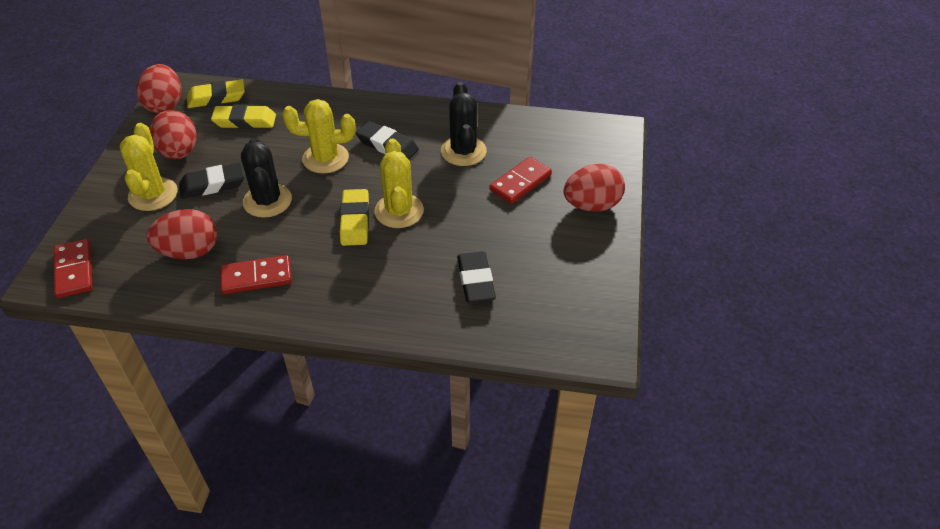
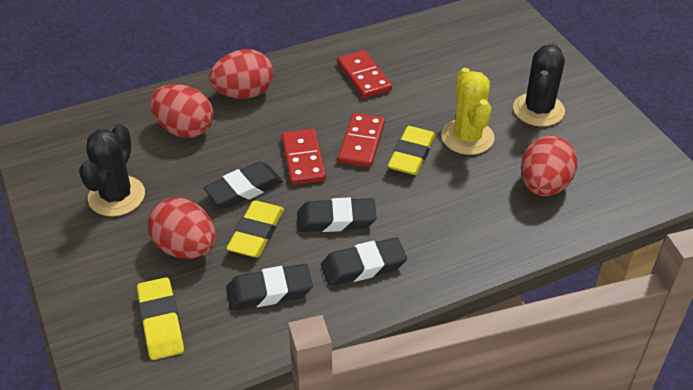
black eraser: [179,163,245,199] [356,121,419,160] [457,252,496,303] = 3 -> [204,161,283,208] [226,264,313,310] [297,197,377,232] [321,237,407,286] = 4
yellow cactus: [120,123,178,211] [282,99,355,174] [374,139,424,228] = 3 -> [441,68,495,155] = 1

